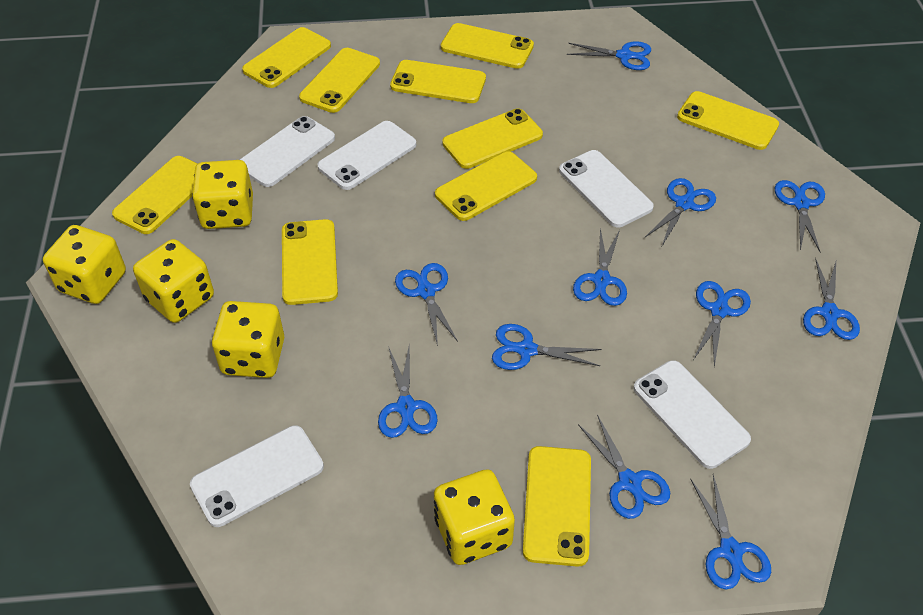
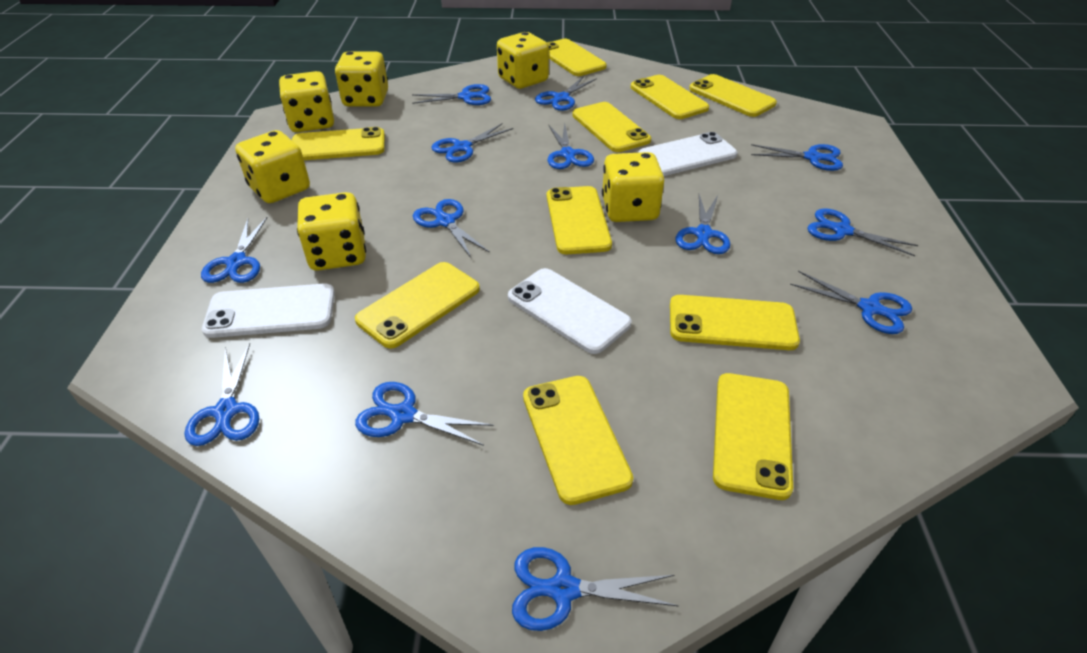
blue scissors: [378,343,438,438] [395,263,458,346] [492,324,601,370] [567,41,651,70] [573,228,627,306] [578,414,670,519] [644,178,716,246] [690,475,771,590] [694,281,751,367] [775,180,825,252] [803,258,860,340] = 11 -> [184,343,259,446] [201,217,268,283] [355,382,494,446] [412,84,491,105] [413,199,490,259] [431,124,513,162] [512,547,679,631] [535,76,597,111] [548,123,594,169] [675,195,730,254] [751,144,843,171] [790,271,912,334] [808,208,918,256] = 13
white phone: [190,426,324,527] [240,116,335,187] [318,121,416,190] [559,150,654,227] [633,360,751,469] = 5 -> [202,283,335,338] [508,268,631,354] [638,132,737,176] = 3
yellow dice: [43,225,126,304] [133,239,214,323] [192,160,253,229] [212,301,284,378] [434,469,515,565] = 5 -> [235,130,310,203] [279,71,334,132] [297,192,366,271] [335,51,388,107] [497,32,549,89] [602,152,664,222] = 6

